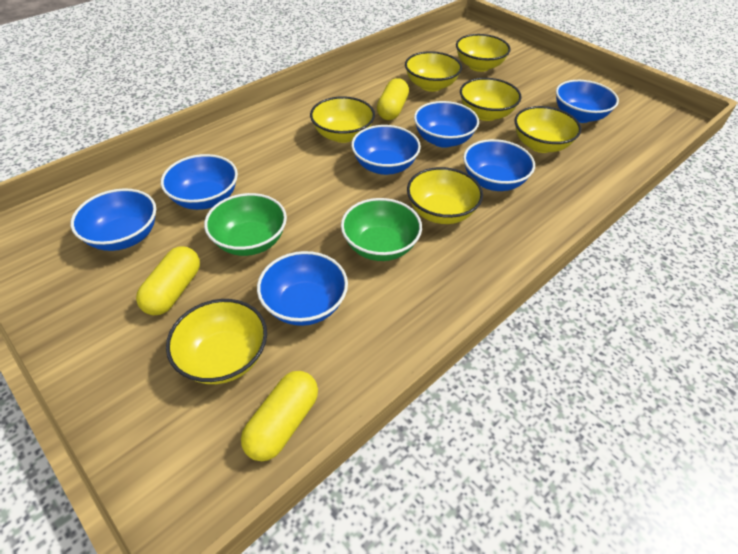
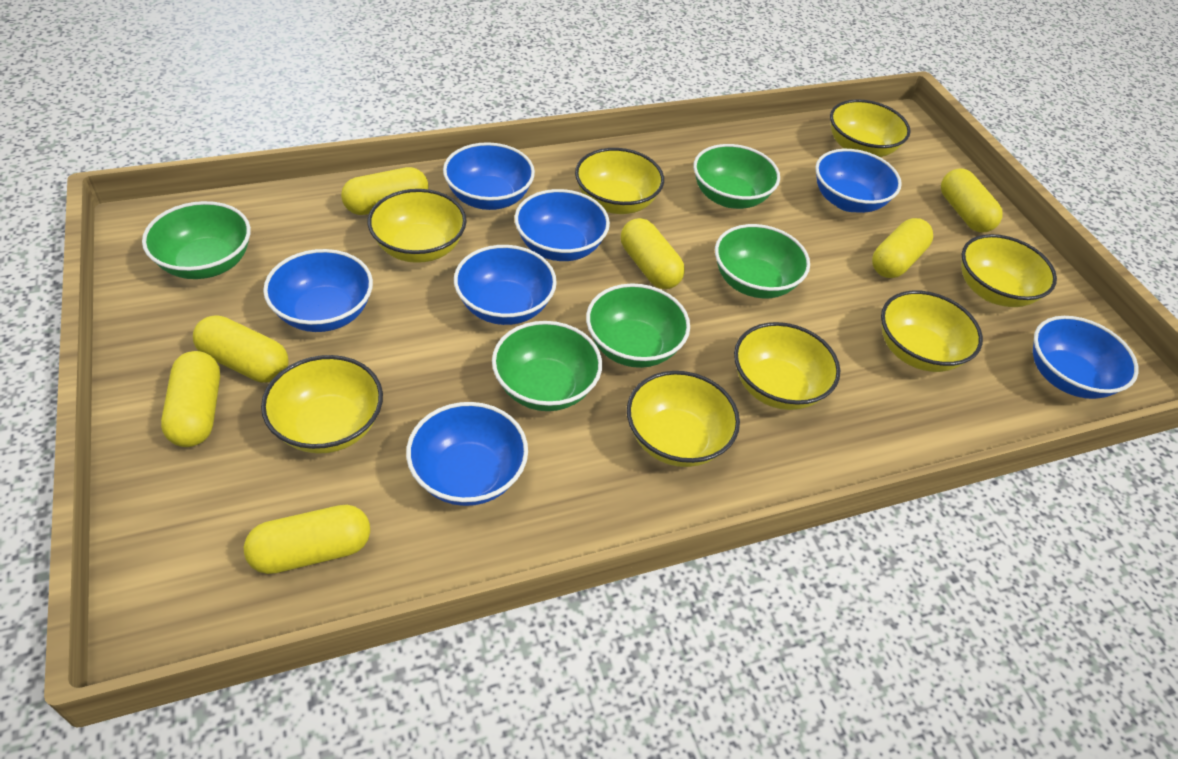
green bowl: [204,193,287,256] [341,198,422,261] = 2 -> [142,201,251,279] [492,321,602,411] [586,283,690,368] [693,144,780,209] [715,224,810,298] = 5
yellow bowl: [166,299,267,384] [310,96,375,143] [405,51,462,92] [407,167,483,224] [456,34,511,72] [460,78,521,121] [514,106,581,153] = 7 -> [261,355,383,454] [368,189,467,263] [575,148,664,214] [627,371,740,467] [734,322,840,410] [830,99,911,157] [881,291,983,372] [961,234,1057,307] = 8
yellow capsule: [136,246,200,315] [241,371,318,461] [377,78,409,120] = 3 -> [161,351,220,447] [193,315,289,383] [244,505,370,574] [341,167,429,215] [621,218,685,289] [872,218,933,278] [941,168,1003,232] = 7

